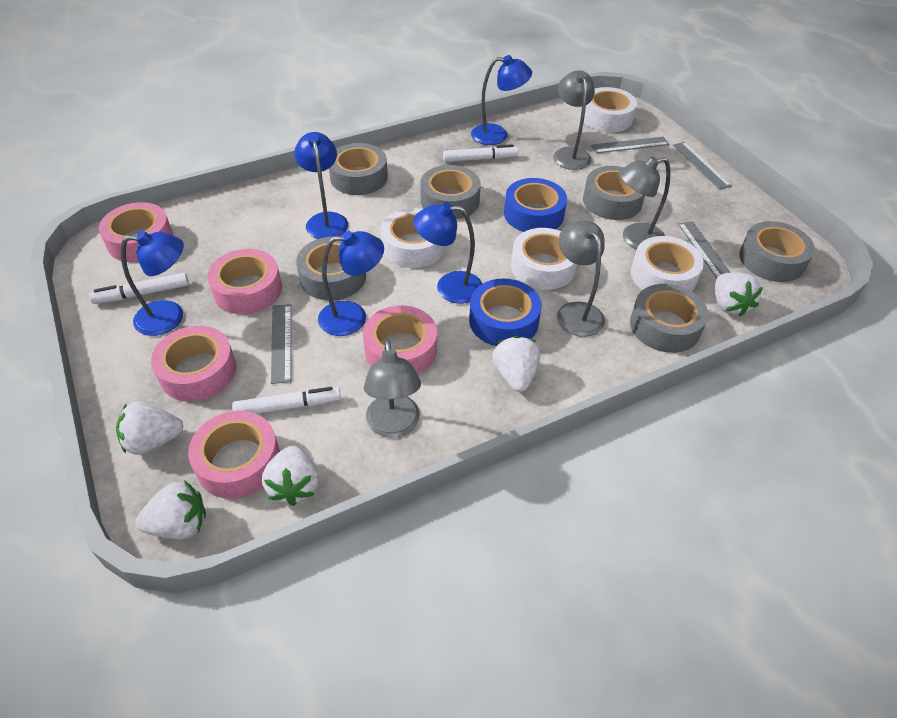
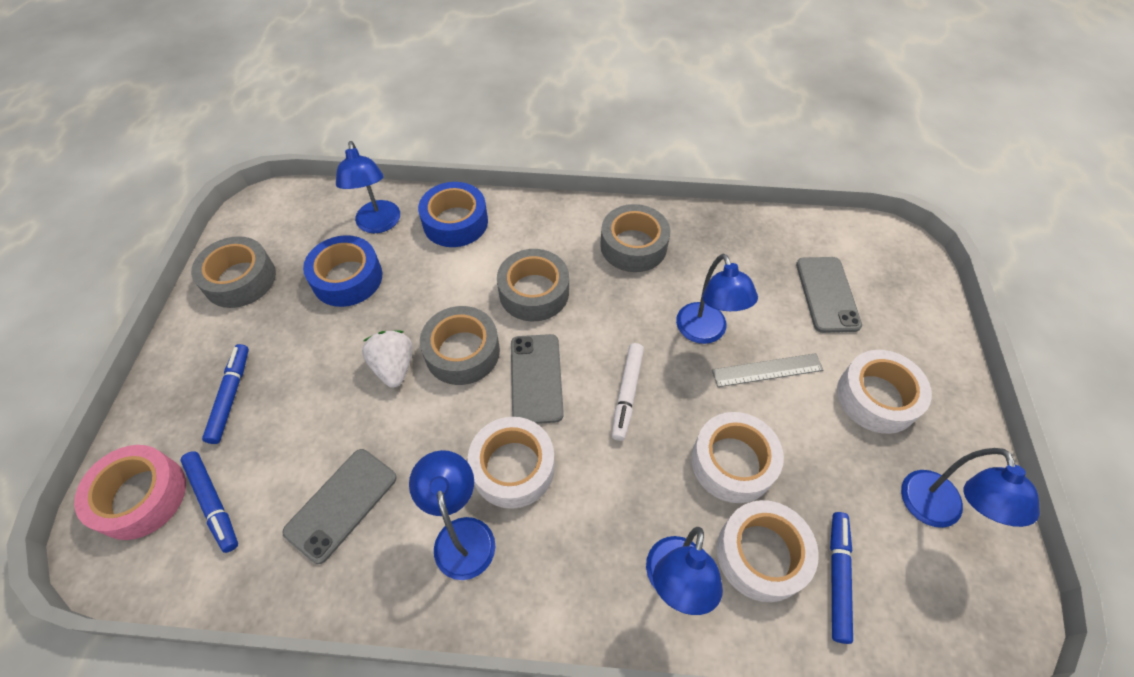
blue marker: none = 0 -> [181,451,238,553] [202,344,249,444] [830,512,853,644] = 3
grey lamp: [364,339,421,438] [553,70,595,170] [557,220,605,337] [619,156,671,249] = 4 -> none = 0
grey phone: none = 0 -> [282,449,397,564] [511,334,564,424] [796,257,862,333] = 3
grey ruler: [271,304,291,384] [591,137,669,153] [673,142,732,190] [678,221,731,278] = 4 -> [712,353,823,387] = 1
grey tape: [296,237,366,300] [329,143,388,195] [420,165,481,219] [583,166,645,220] [630,284,708,353] [739,221,815,282] = 6 -> [191,236,276,308] [420,306,500,385] [497,249,569,321] [600,204,670,272] = 4
pink tape: [99,202,173,262] [151,326,236,402] [188,411,280,499] [207,249,282,314] [363,306,437,375] = 5 -> [74,445,186,540] = 1
white marker: [89,273,189,304] [232,387,341,414] [443,144,518,162] = 3 -> [612,343,644,441] = 1
white strawberry: [116,402,184,455] [135,480,206,539] [262,446,318,506] [492,336,540,392] [715,272,763,317] = 5 -> [362,330,413,388] = 1

